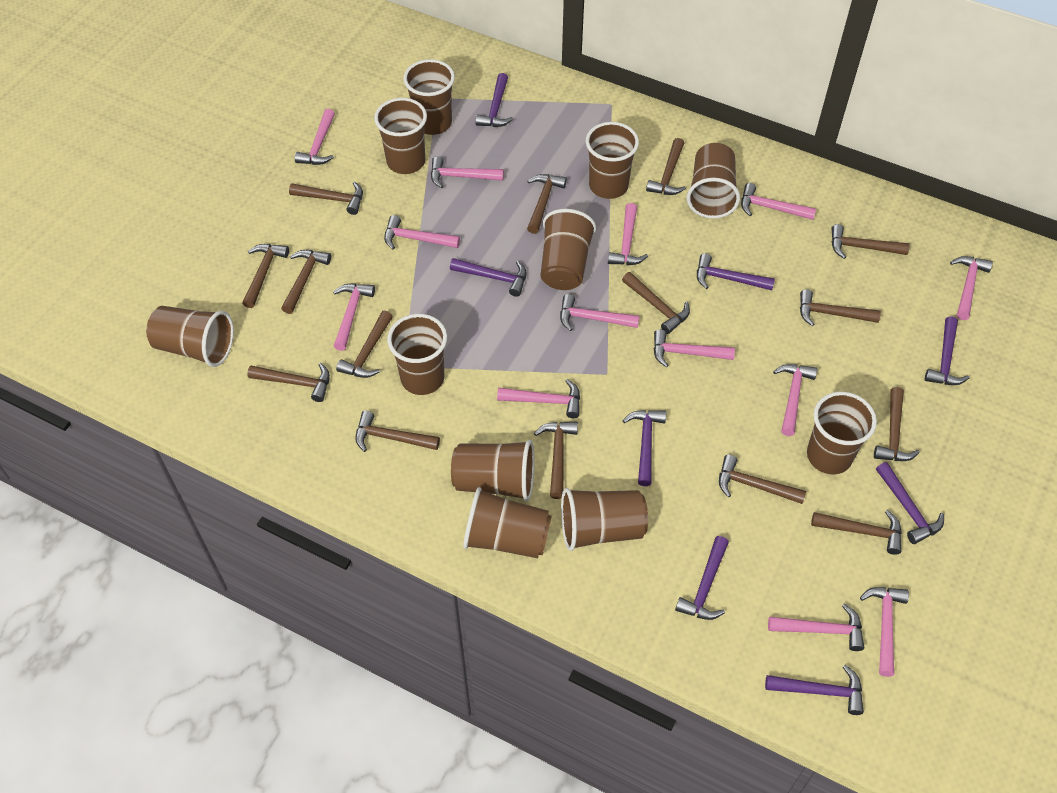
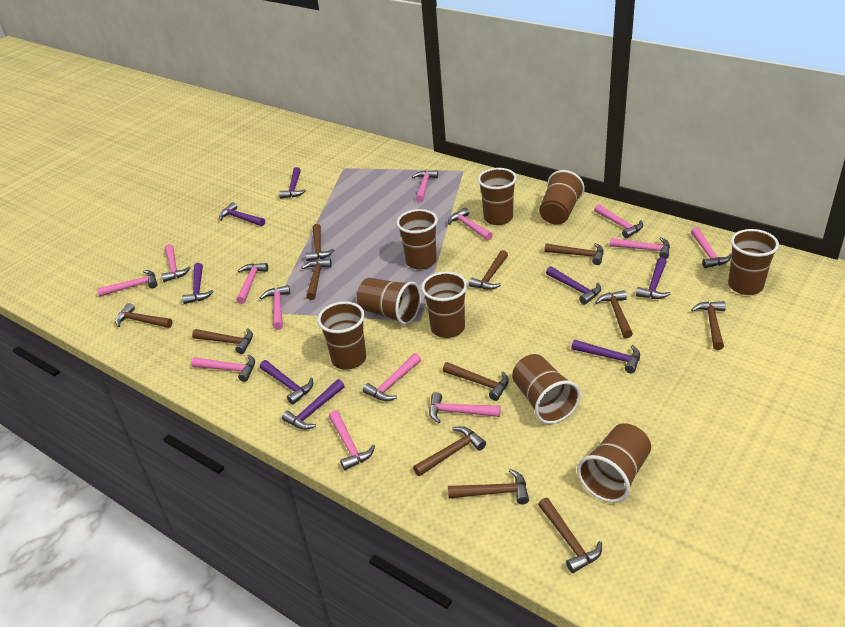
brown cup: [146,306,234,367] [374,98,427,174] [387,314,447,395] [403,59,455,135] [451,440,535,501] [463,487,552,558] [541,209,596,290] [561,488,648,551] [586,122,639,199] [687,143,740,219] [807,392,877,474] = 11 -> [317,301,366,370] [357,278,421,325] [396,209,438,270] [421,271,468,338] [478,168,517,225] [512,354,581,424] [539,170,585,225] [577,423,651,503] [728,229,779,295] = 9
brown hammer: [242,244,289,308] [247,363,330,402] [281,250,331,314] [289,182,363,215] [336,310,393,378] [355,411,440,452] [527,174,567,234] [534,422,578,499] [622,272,690,334] [646,138,686,195] [719,455,806,504] [800,289,881,326] [811,510,902,555] [832,224,910,259] [874,387,920,461] = 15 -> [115,303,172,328] [192,328,253,354] [301,259,332,300] [305,224,334,262] [413,426,486,476] [443,362,509,401] [448,469,529,504] [469,250,508,290] [538,498,602,573] [544,243,604,265] [595,290,633,338] [691,301,726,350] = 12

